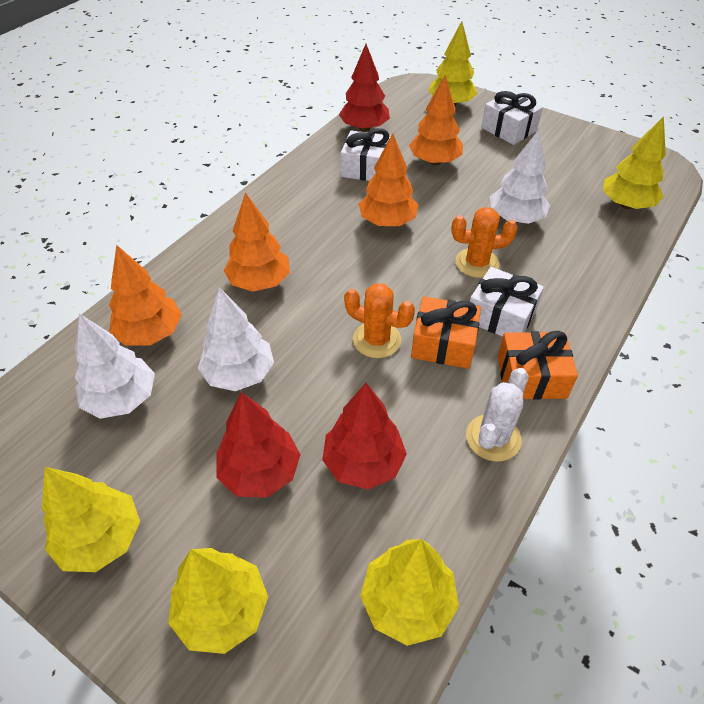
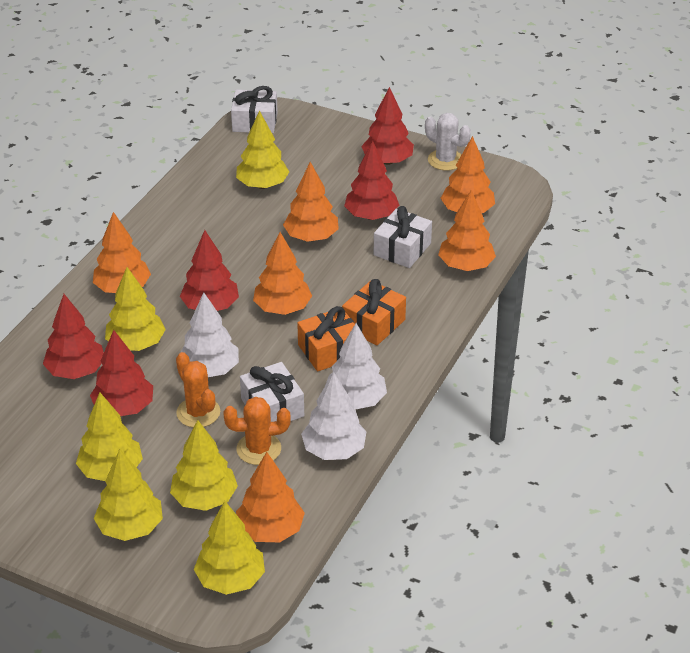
orange tree: [109,245,182,345] [224,192,290,292] [359,133,419,226] [409,75,463,165] = 4 -> [93,212,151,293] [236,452,305,542] [253,232,312,315] [283,162,339,242] [438,190,496,271] [441,136,495,213] = 6
red tree: [216,392,301,498] [322,383,407,489] [339,44,390,132] = 3 -> [43,294,104,379] [90,330,153,416] [180,230,239,311] [344,141,399,220] [361,87,414,165] = 5
yellow tree: [42,467,140,572] [168,548,268,654] [360,539,459,646] [428,21,478,106] [603,116,666,209] = 5 -> [76,392,143,481] [94,449,163,541] [105,267,166,351] [170,420,238,511] [194,501,265,595] [236,110,289,189] = 6

